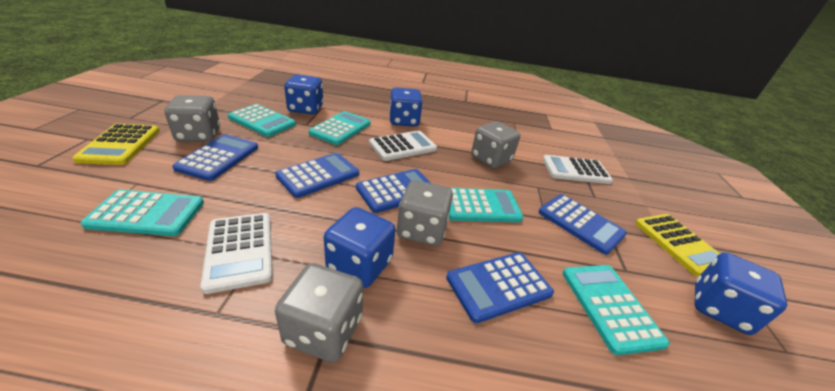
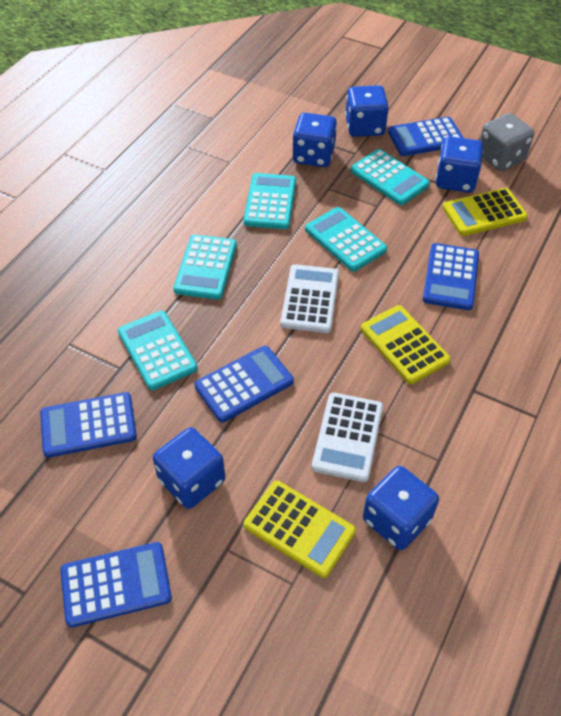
blue dice: [284,74,323,115] [324,207,396,288] [389,88,423,127] [694,252,787,335] = 4 -> [153,427,225,509] [293,113,337,167] [345,85,389,137] [363,466,439,550] [436,136,484,193] = 5
grey dice: [164,95,220,142] [275,263,363,362] [397,180,453,246] [471,121,520,168] = 4 -> [479,113,534,171] = 1
white calculator: [201,213,273,294] [369,131,437,161] [543,155,613,184] = 3 -> [281,264,339,333] [312,393,383,482] = 2
yellow calculator: [72,123,160,165] [635,214,720,277] = 2 -> [244,481,356,578] [361,305,451,384] [442,188,528,236] = 3

